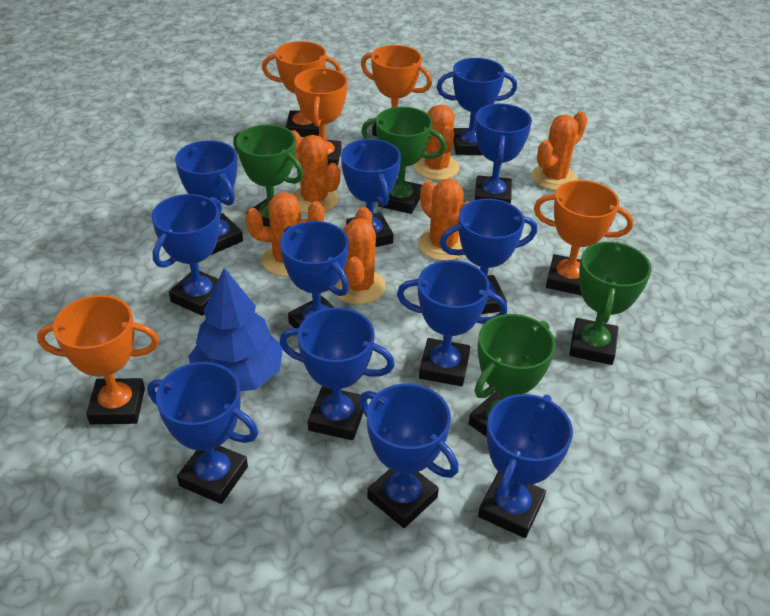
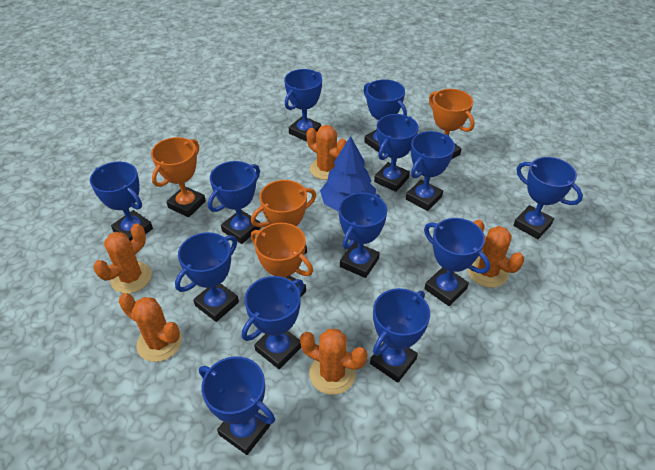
blue trophy: [147,362,258,504] [152,194,222,316] [175,140,243,255] [279,307,395,440] [280,221,349,328] [341,139,401,247] [359,383,459,528] [397,260,507,386] [437,58,517,155] [440,198,537,314] [475,103,532,204] [478,394,573,538] = 12 -> [90,161,153,241] [175,232,239,322] [199,356,275,455] [208,161,261,244] [242,276,304,369] [284,69,322,142] [339,193,387,278] [363,79,407,152] [370,288,430,383] [374,114,419,192] [406,131,455,211] [424,218,490,306] [513,157,583,239] = 13
green trophy: [233,124,303,226] [361,107,446,214] [469,314,556,437] [569,241,652,365] = 4 -> none = 0
orange cactus: [245,192,324,277] [292,130,341,213] [335,207,386,304] [414,105,460,180] [418,179,470,261] [532,112,587,191] = 6 -> [94,223,152,294] [119,293,182,362] [300,329,368,395] [306,125,346,180] [468,220,524,288] = 5
orange trophy: [37,295,159,424] [262,41,341,137] [294,68,348,166] [361,45,432,137] [534,180,633,296] = 5 -> [151,137,206,217] [251,180,316,254] [251,223,313,298] [429,89,474,159] = 4

